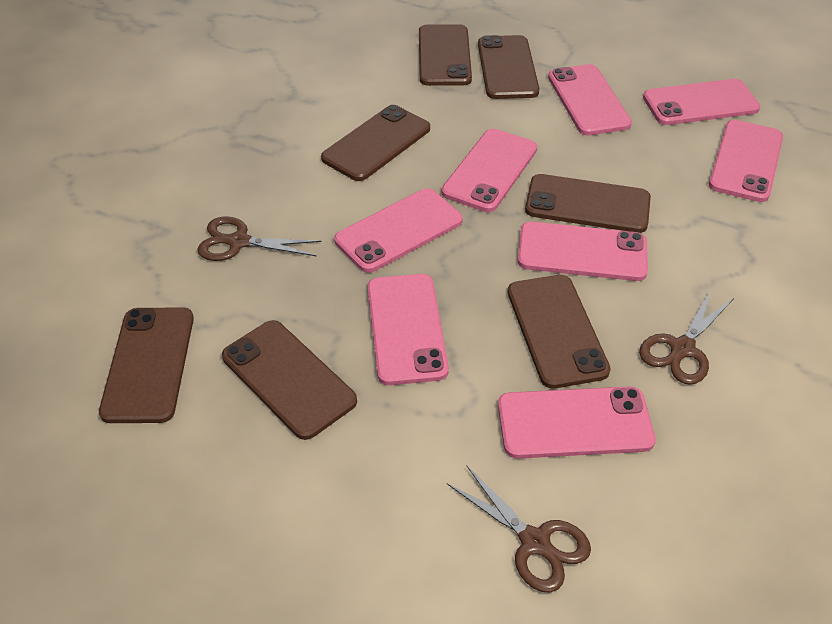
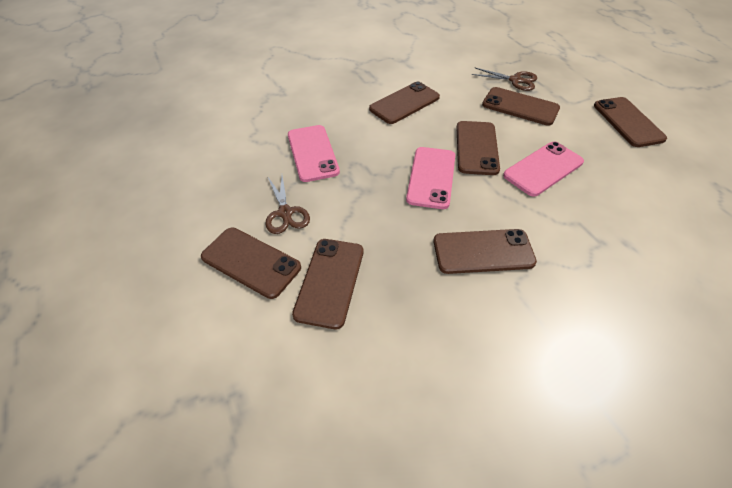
brown scissors: [197,216,322,261] [447,465,591,592] [639,290,734,385] = 3 -> [265,175,310,234] [472,68,537,91] = 2
pink phone: [334,188,463,273] [367,274,449,385] [442,129,537,212] [498,386,656,459] [518,222,648,281] [548,64,632,135] [643,79,760,125] [709,120,783,202] = 8 -> [288,125,340,182] [406,147,455,209] [503,142,584,197] = 3

